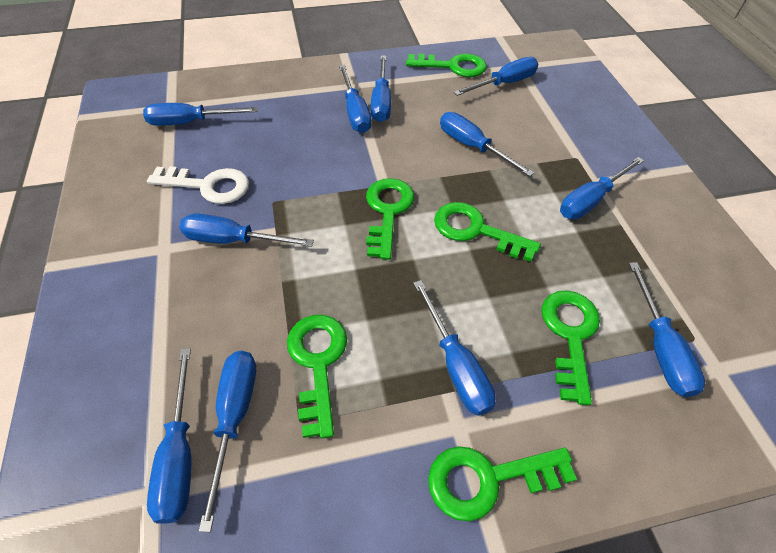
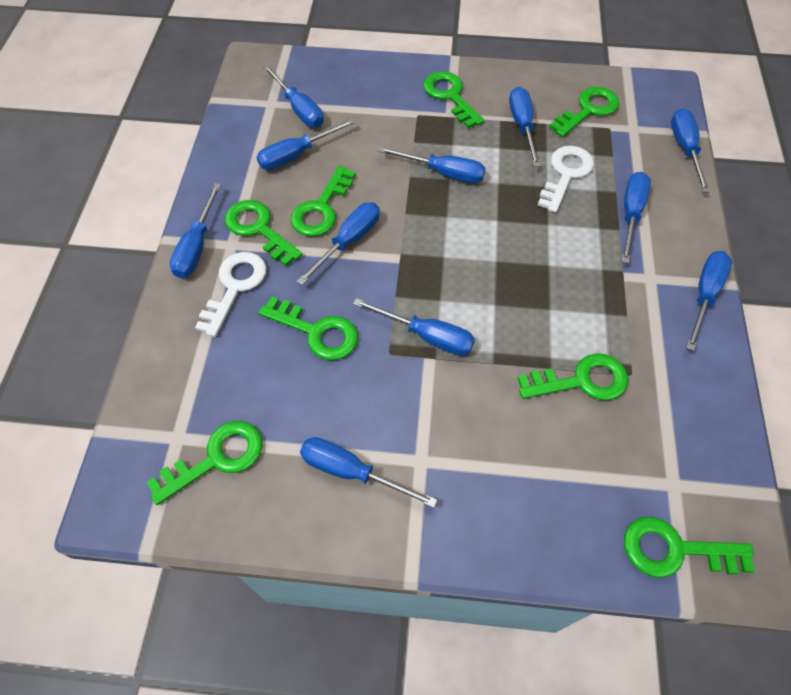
green key: [287,315,347,438] [366,178,414,260] [406,54,487,77] [428,446,577,522] [434,202,541,262] [541,290,600,405] = 6 -> [147,421,262,505] [225,200,302,266] [259,297,358,360] [291,166,356,237] [423,71,484,128] [518,353,628,400] [549,87,619,137] [624,517,755,578] = 8
white key: [147,166,249,204] = 1 -> [195,252,266,337] [538,146,594,213] = 2

